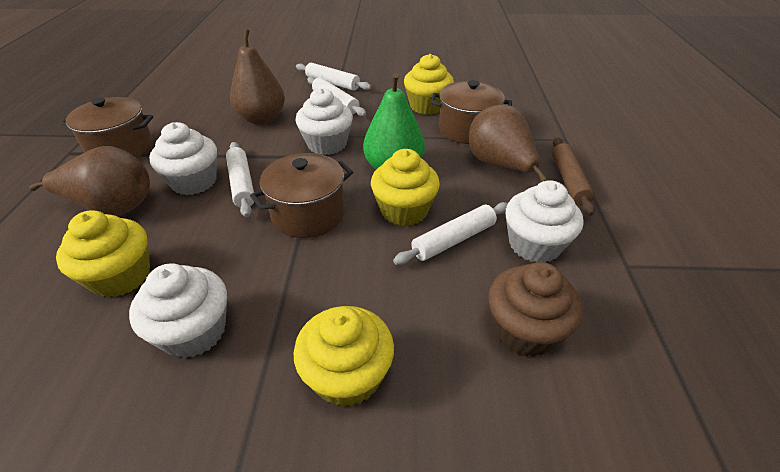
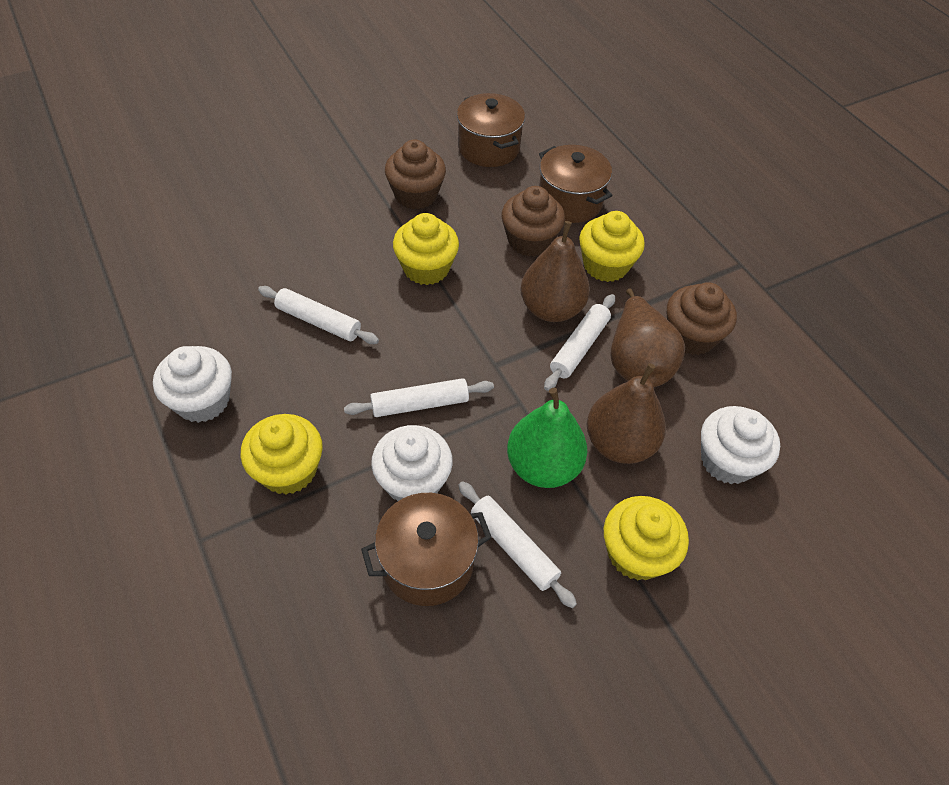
brown cupcake: [488,262,583,357] = 1 -> [385,140,446,209] [502,186,565,257] [666,282,737,355] = 3
brown rolling pin: [552,137,595,216] = 1 -> none = 0
white cupcake: [129,263,227,359] [149,122,217,195] [295,88,353,155] [506,180,584,263] = 4 -> [153,346,232,423] [371,425,453,501] [701,406,780,484] = 3

